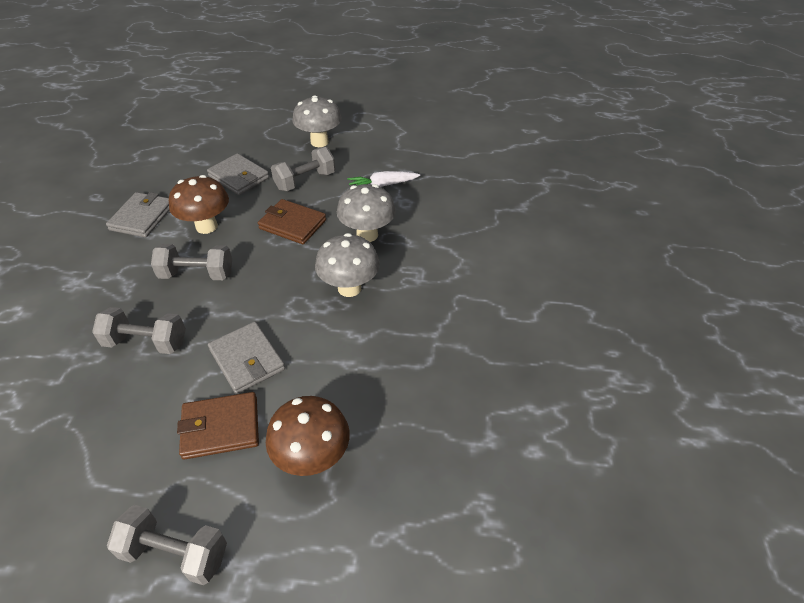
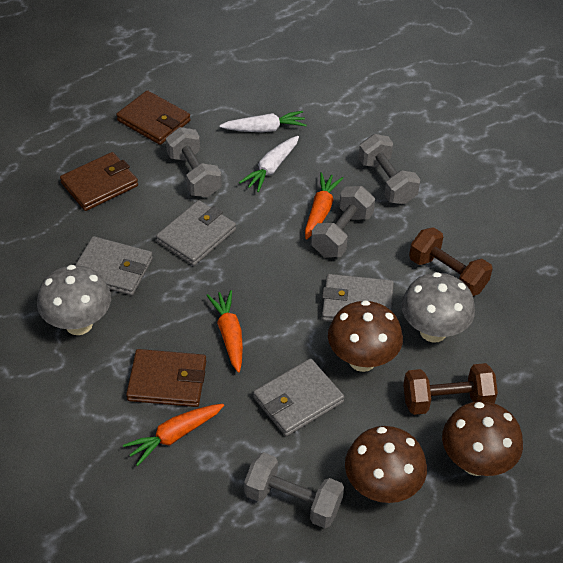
brown dumbbell: none = 0 -> [403,363,498,415] [409,227,493,296] = 2
brown mushroom: [169,175,229,234] [266,396,350,476] = 2 -> [328,300,403,372] [345,426,427,503] [442,401,523,476] = 3
brown wallet: [177,392,259,460] [258,199,326,244] = 2 -> [60,152,138,211] [116,90,191,145] [126,349,206,407] = 3
grey mushroom: [292,95,342,147] [315,233,380,297] [337,184,396,242] = 3 -> [37,265,111,335] [401,272,475,342] = 2
grey wallet: [106,192,170,237] [207,153,269,195] [208,322,285,394] = 3 -> [75,236,153,295] [156,200,236,266] [253,358,344,436] [322,274,394,322] = 4
orange carrot: none = 0 -> [123,404,224,466] [206,290,243,373] [305,172,343,239] = 3
white carrot: [347,171,420,187] = 1 -> [220,111,307,132] [239,136,299,192] = 2

